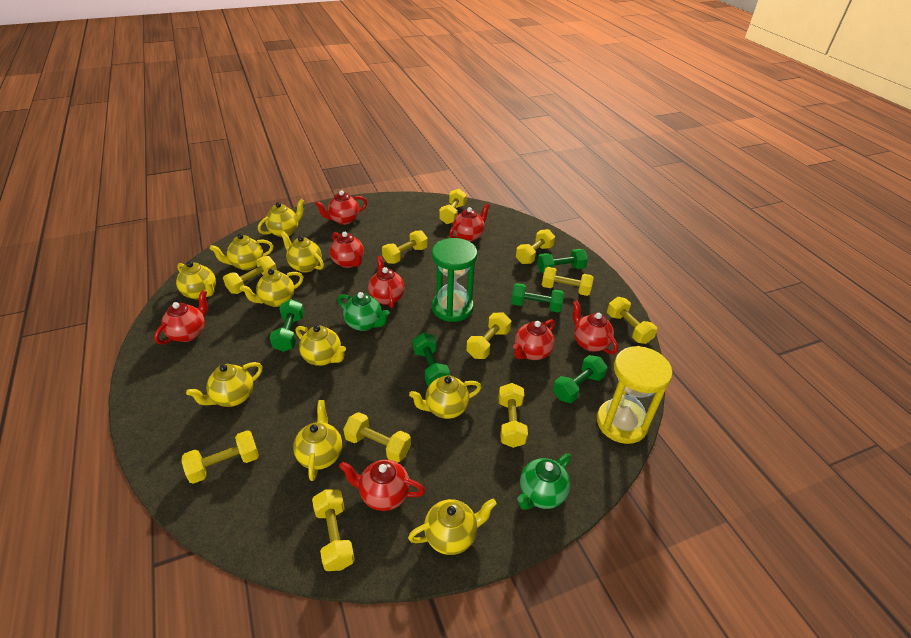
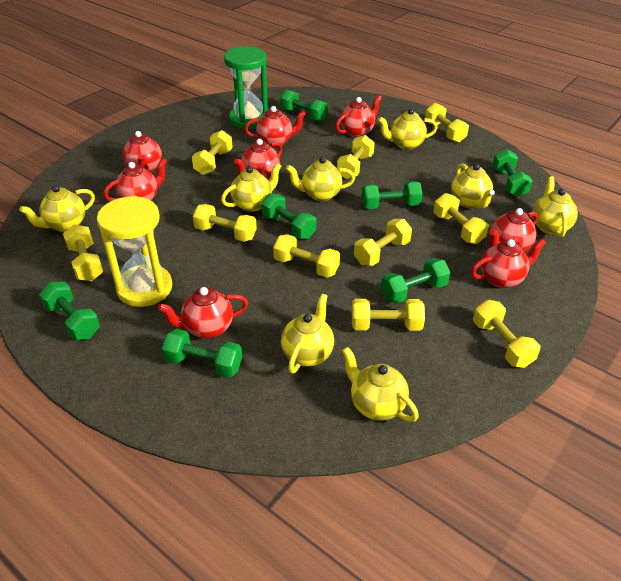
green dumbbell: [270,299,304,352] [413,333,450,386] [511,283,564,312] [537,249,588,273] [553,355,607,403] = 5 -> [39,282,100,340] [162,329,242,378] [261,193,316,239] [280,90,328,122] [362,181,422,209] [381,258,450,304] [492,149,532,197] = 7
green teapot: [338,292,390,331] [517,454,571,510] = 2 -> none = 0
yellow dumbbell: [182,430,259,484] [223,256,277,294] [312,489,355,571] [343,412,411,463] [382,230,428,264] [439,189,467,224] [466,312,511,359] [498,383,528,448] [516,229,555,264] [542,267,594,296] [607,297,657,344] = 11 -> [63,224,103,281] [192,130,233,175] [193,204,257,242] [273,234,340,278] [337,135,375,179] [352,299,425,331] [354,219,412,266] [425,103,469,143] [434,193,489,244] [473,300,540,368] = 10
yellow teapot: [176,261,216,300] [186,362,263,407] [209,234,273,270] [240,269,303,307] [258,199,304,237] [280,231,324,273] [293,400,342,481] [296,325,346,366] [408,499,497,555] [409,375,481,419] = 10 -> [19,185,95,232] [221,163,281,212] [281,293,334,373] [286,157,355,201] [342,347,419,422] [378,108,438,150] [451,163,495,209] [532,176,578,238] = 8

